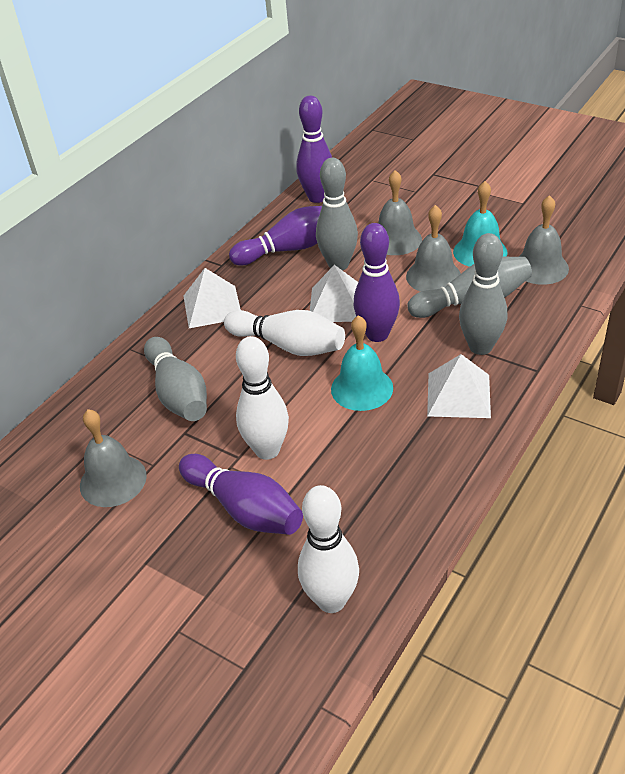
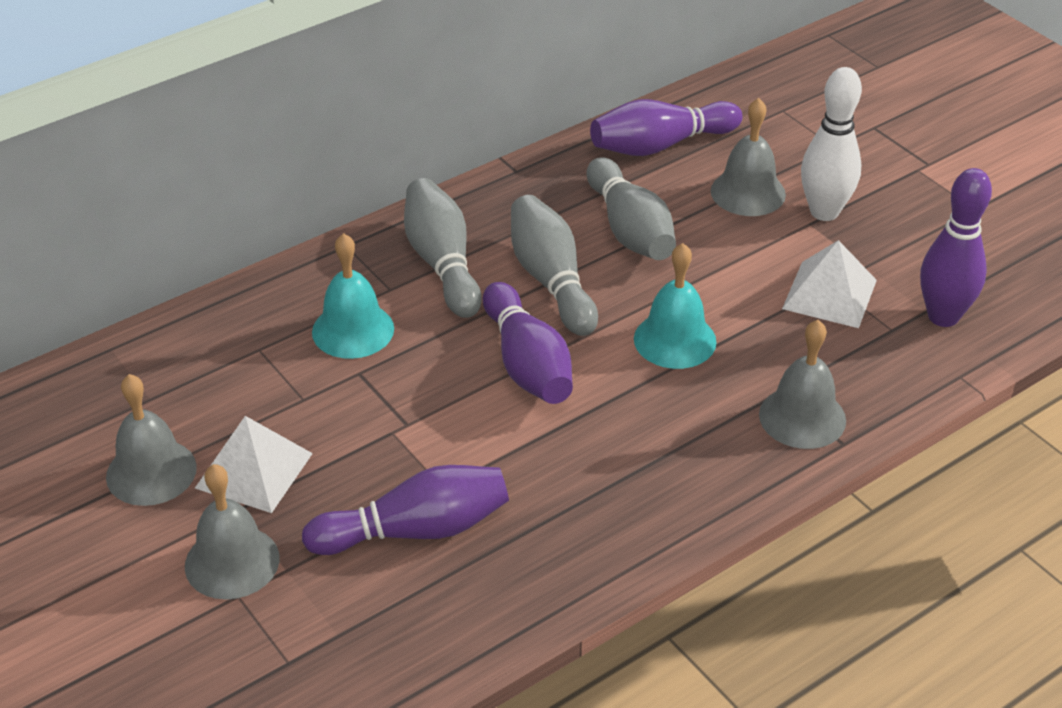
grey bowling pin: [144,337,207,421] [316,158,358,270] [408,257,532,318] [459,233,507,355] = 4 -> [404,178,482,318] [511,195,598,336] [587,158,676,260] = 3
white bowling pin: [224,310,345,356] [236,336,289,460] [298,485,359,613] = 3 -> [801,67,862,221] = 1
white pyramid: [184,268,241,328] [310,265,358,322] [427,354,491,418] = 3 -> [195,416,313,513] [782,240,877,328] = 2

